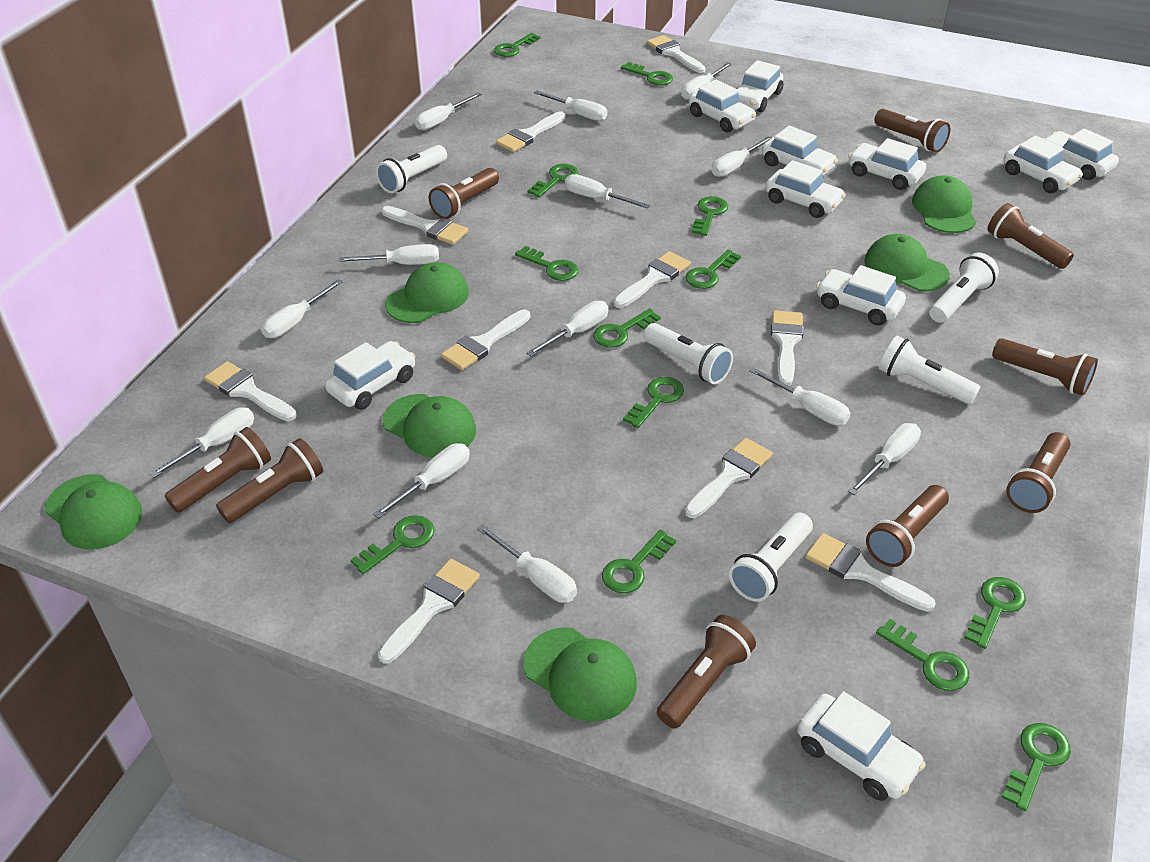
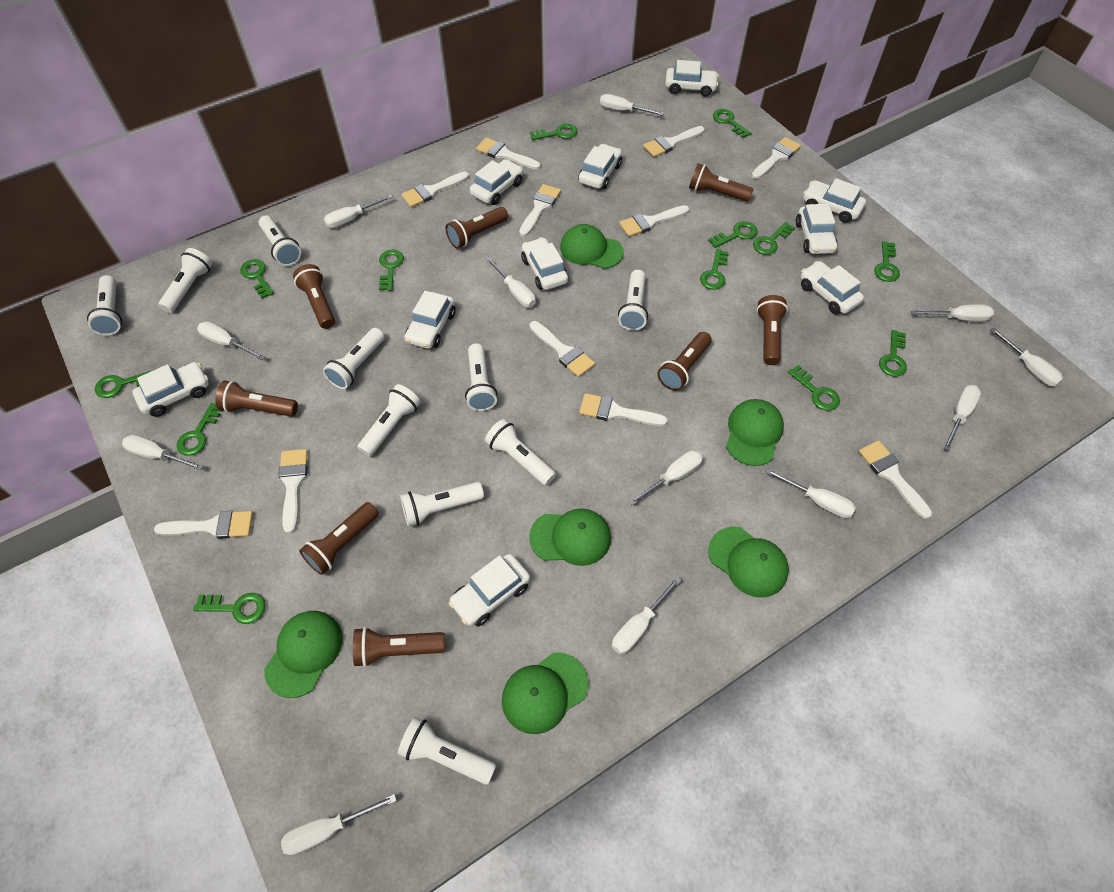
brown flashlight: [165,427,271,513] [216,438,323,523] [429,168,499,219] [657,615,756,729] [866,485,949,567] [874,109,950,153] [987,203,1074,269] [992,338,1098,395] [1006,432,1071,513] = 9 -> [215,380,298,417] [293,264,335,329] [299,502,379,575] [353,627,445,667] [446,207,508,248] [657,332,712,391] [689,163,754,202] [756,295,788,365] = 8
white brush: [204,361,297,421] [378,559,480,664] [381,206,468,245] [441,309,530,370] [496,111,566,152] [613,251,691,308] [647,35,706,73] [685,438,773,518] [771,310,804,386] [805,533,936,612] = 10 -> [154,511,253,539] [278,449,308,534] [401,172,469,207] [476,137,541,170] [519,184,561,237] [529,321,595,377] [579,393,668,426] [619,205,689,237] [643,126,705,157] [752,137,801,179] [859,440,932,519] = 11
white flashlight: [376,145,447,193] [644,323,733,384] [729,513,813,602] [879,335,980,404] [929,252,999,323] = 5 -> [87,275,122,336] [158,248,212,313] [259,215,301,266] [323,328,384,389] [357,384,420,457] [398,717,496,785] [400,482,484,527] [465,343,497,411] [485,419,556,486] [618,270,648,331] = 10
white screwdriver: [150,407,254,478] [261,279,343,338] [339,244,439,265] [373,443,470,518] [415,92,482,130] [477,524,577,603] [526,301,609,356] [534,90,607,121] [565,174,650,208] [681,62,732,100] [712,136,772,177] [749,367,851,425] [848,423,921,495] = 13 -> [122,435,203,470] [197,321,266,360] [281,794,397,855] [324,194,393,228] [485,257,536,307] [600,94,664,116] [612,576,682,654] [629,450,703,506] [765,468,856,518] [911,304,994,321] [943,385,981,451] [990,327,1063,386] = 12

